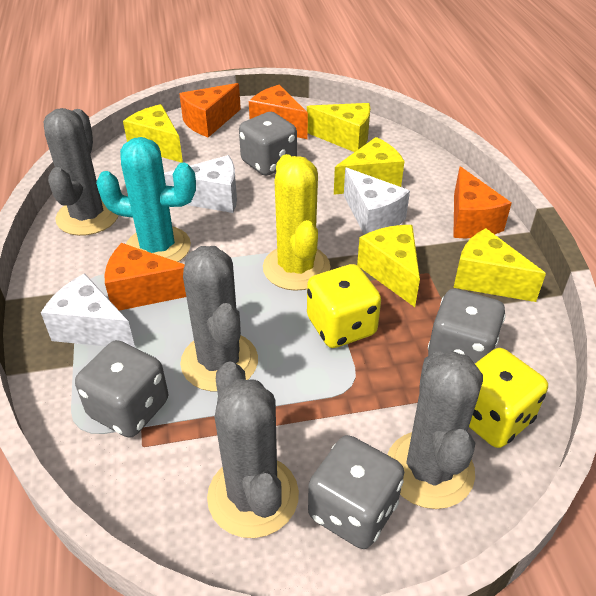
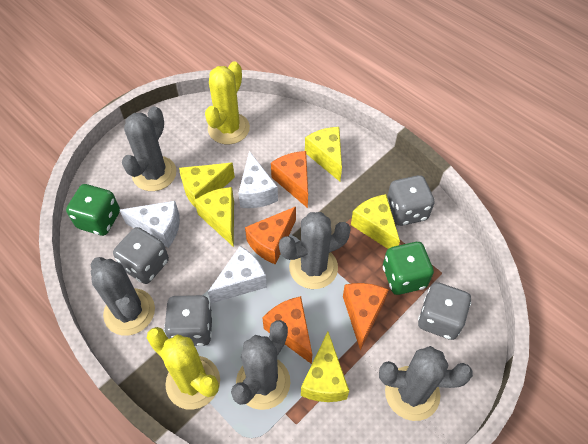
green dice: none = 0 -> [66,184,120,236] [383,242,434,295] = 2
grey cactus: [43,108,118,236] [180,246,258,392] [207,361,299,538] [387,351,483,509] = 4 -> [90,257,155,336] [122,106,177,191] [231,320,290,410] [279,212,351,289] [379,346,473,421] = 5
turquoise cactus: [96,137,196,262] = 1 -> none = 0
yellow cactus: [263,154,330,291] = 1 -> [147,327,220,410] [205,61,250,144] = 2
yellow dice: [307,264,381,348] [469,348,548,448] = 2 -> none = 0

